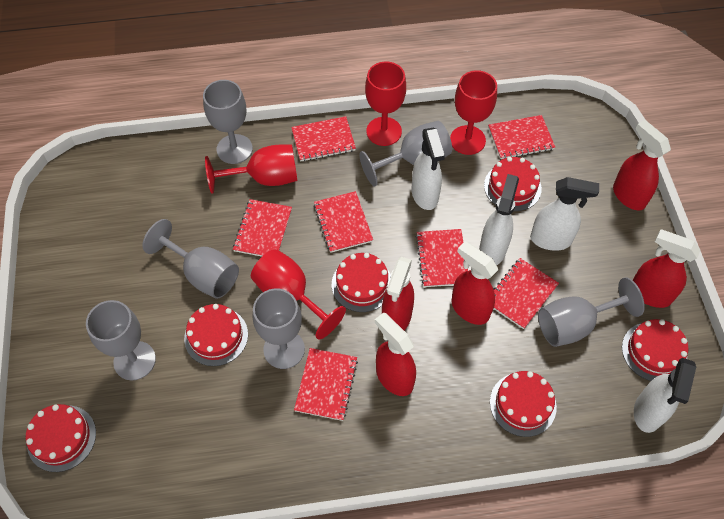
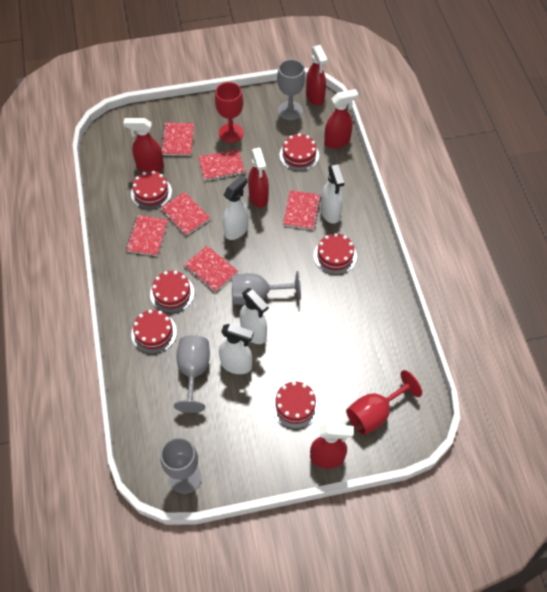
grey goblet: [86,300,156,381] [142,219,239,299] [203,80,253,164] [253,288,305,369] [359,121,452,187] [538,277,645,347] = 6 -> [160,437,202,494] [174,335,210,413] [232,271,301,305] [277,59,305,120] = 4
red goblet: [205,145,297,193] [251,249,346,340] [365,62,406,146] [450,70,497,155] = 4 -> [215,82,244,143] [346,370,422,435] = 2
red notebook: [233,199,292,256] [291,116,356,162] [294,348,358,421] [314,191,373,253] [416,229,468,287] [488,115,555,159] [493,258,559,329] = 7 -> [126,215,168,256] [160,192,210,236] [161,123,194,156] [184,246,238,292] [198,149,245,181] [283,190,321,230] = 6

